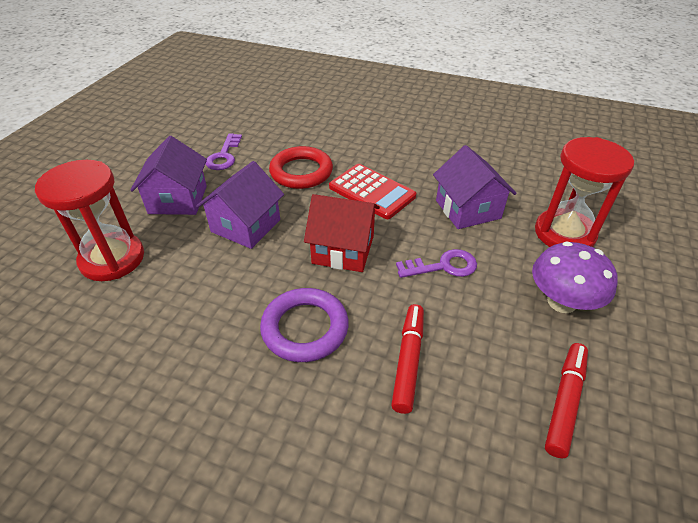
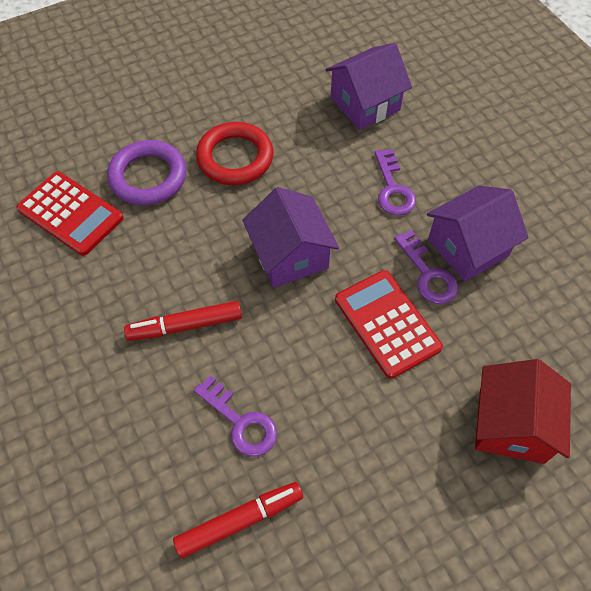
purple key: [205,133,242,170] [396,249,477,278] = 2 -> [194,375,277,457] [374,149,416,216] [394,230,458,304] = 3
purple mushroom: [532,242,618,313] = 1 -> none = 0
red calculator: [329,164,416,219] = 1 -> [16,171,124,256] [335,270,443,379] = 2
red hourglass: [35,160,144,281] [535,137,634,247] = 2 -> none = 0

